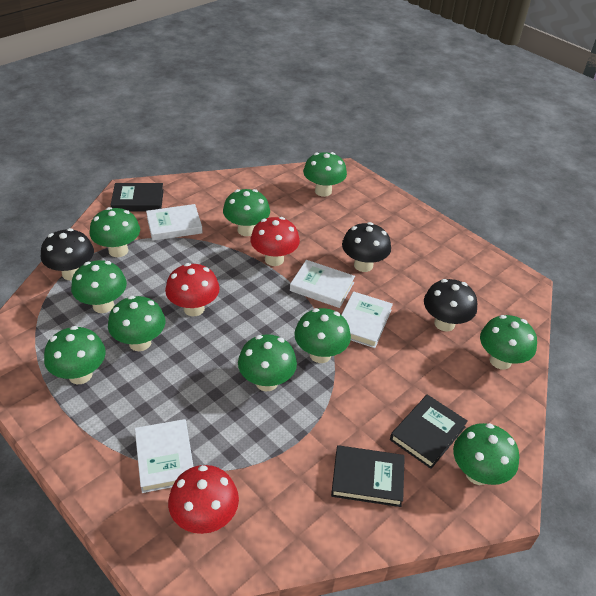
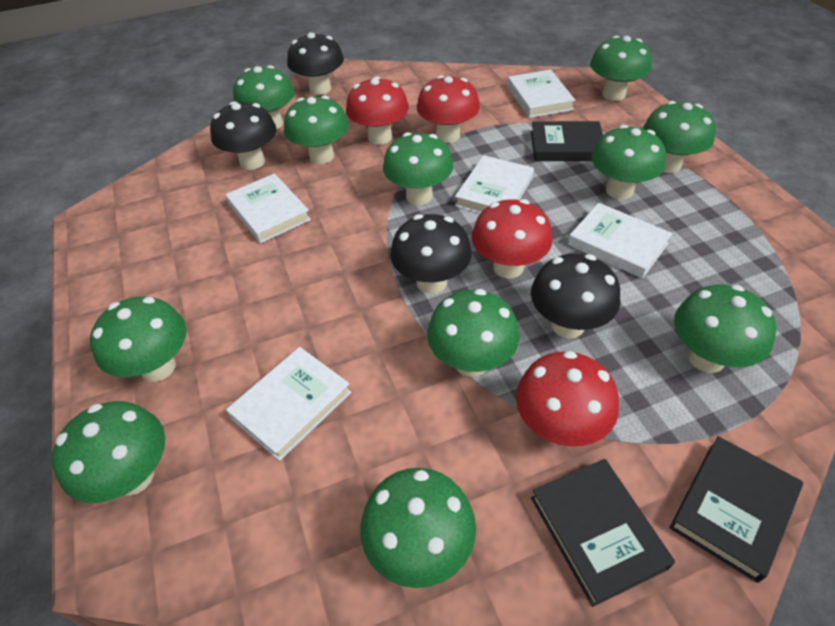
black mushroom: [41,228,94,281] [342,222,391,272] [424,279,477,331] = 3 -> [210,101,277,170] [287,32,344,95] [390,214,472,294] [531,254,620,338] = 4
green mushroom: [44,326,106,384] [71,260,127,313] [90,207,140,257] [108,296,165,351] [223,189,270,236] [238,334,297,392] [294,308,351,363] [303,152,347,197] [453,423,519,485] [480,315,537,369] = 10 -> [52,401,165,503] [90,297,187,382] [233,65,295,129] [284,96,349,164] [360,468,476,588] [383,132,453,205] [427,289,520,377] [590,36,652,101] [591,125,666,199] [643,101,715,173] [674,284,777,373] = 11
red mushroom: [165,263,220,317] [168,465,239,534] [250,217,300,266] = 3 -> [346,76,409,145] [417,75,480,143] [472,199,553,278] [516,351,619,447] = 4
white book: [135,419,194,493] [146,204,203,241] [290,260,355,308] [342,291,393,348] = 4 -> [225,173,311,243] [226,347,352,461] [455,155,534,213] [507,70,575,118] [568,203,673,279] = 5

